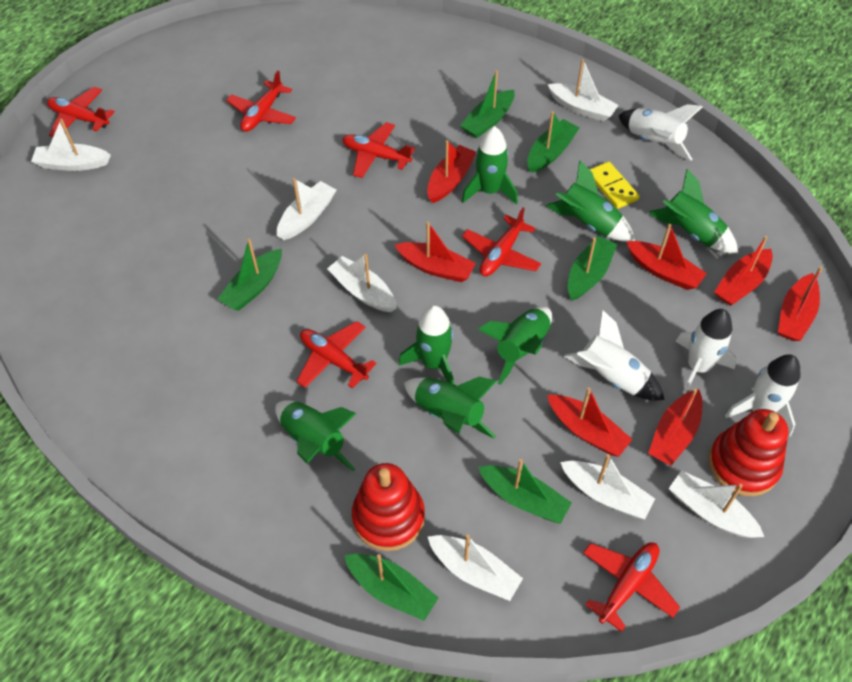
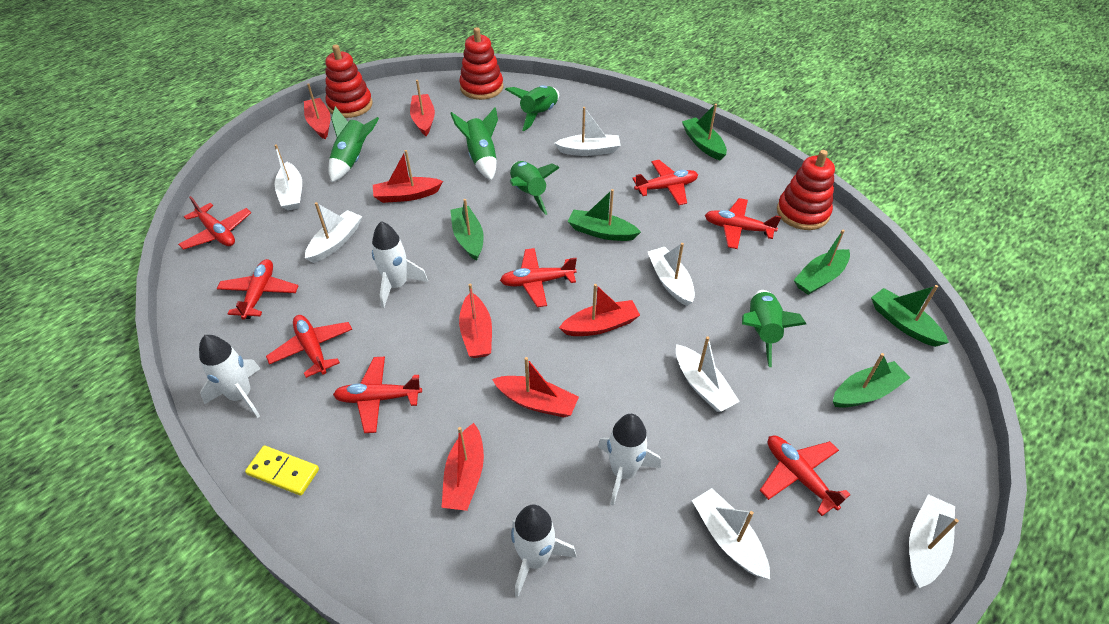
green rocket: [275,400,357,471] [399,305,454,384] [404,377,497,439] [462,126,518,205] [477,307,552,385] [546,161,635,242] [648,169,738,253] = 7 -> [329,106,379,182] [450,107,498,181] [505,85,559,131] [510,161,560,215] [742,290,806,367] = 5
red plane: [47,87,115,137] [226,70,296,132] [296,321,377,389] [342,122,415,178] [462,207,541,276] [583,542,680,632] = 6 -> [178,196,251,250] [217,259,299,320] [266,315,352,378] [333,357,422,433] [500,248,577,307] [632,160,698,205] [705,198,781,249] [760,436,851,516] = 8
red stacking toy: [352,463,425,551] [708,409,788,496] = 2 -> [325,45,373,118] [459,27,503,100] [777,150,835,230] = 3

